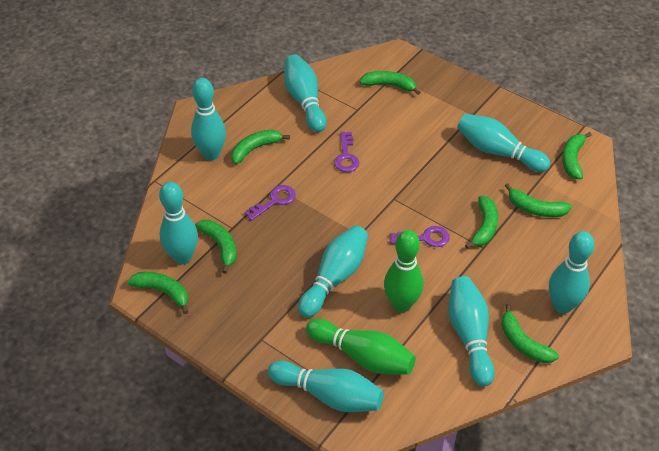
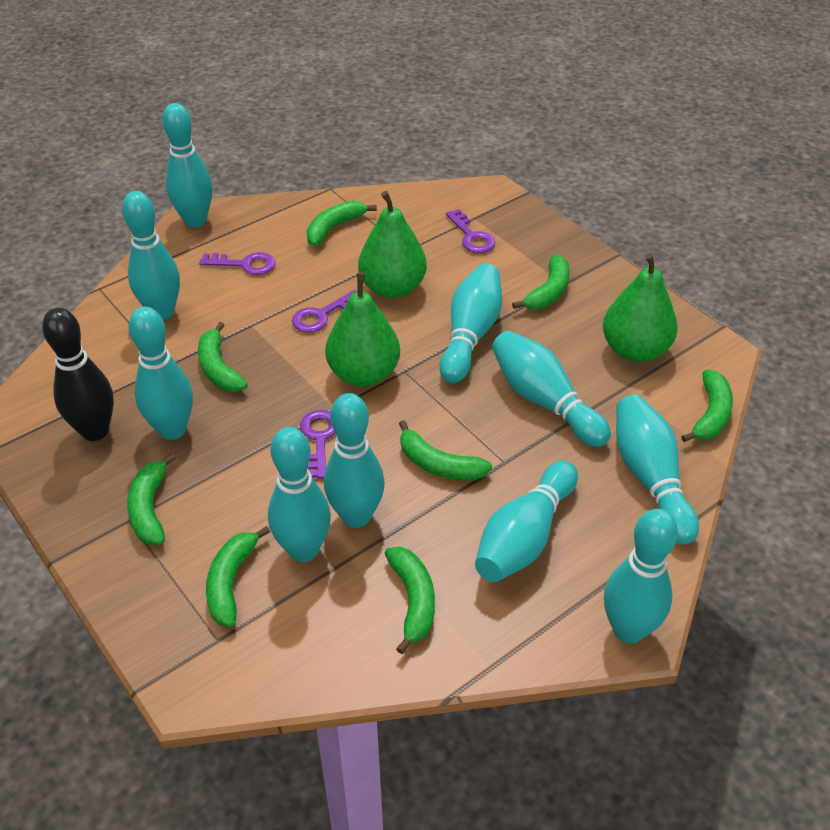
black bowling pin: none = 0 -> [42,308,114,441] = 1
green bowling pin: [306,319,416,375] [384,230,423,312] = 2 -> none = 0
green pear: none = 0 -> [325,272,400,387] [358,191,427,298] [603,253,678,362] = 3
purple key: [245,185,296,221] [334,131,359,172] [390,226,450,247] = 3 -> [199,252,275,275] [292,290,356,333] [300,410,335,479] [446,209,495,253] = 4
turquoise bowling pin: [159,182,198,264] [191,78,226,160] [268,361,384,412] [284,54,327,132] [298,225,368,318] [448,276,495,387] [457,114,550,172] [549,231,595,314] = 8 -> [122,191,180,320] [129,307,193,440] [162,103,212,227] [268,427,331,562] [324,393,385,528] [439,263,502,383] [475,461,578,582] [492,331,611,447] [604,509,678,644] [616,395,699,545] = 10

